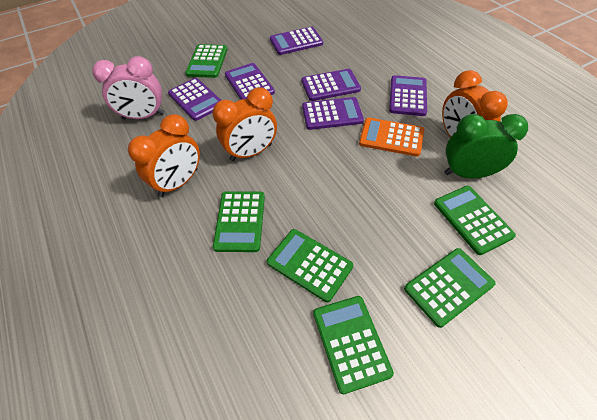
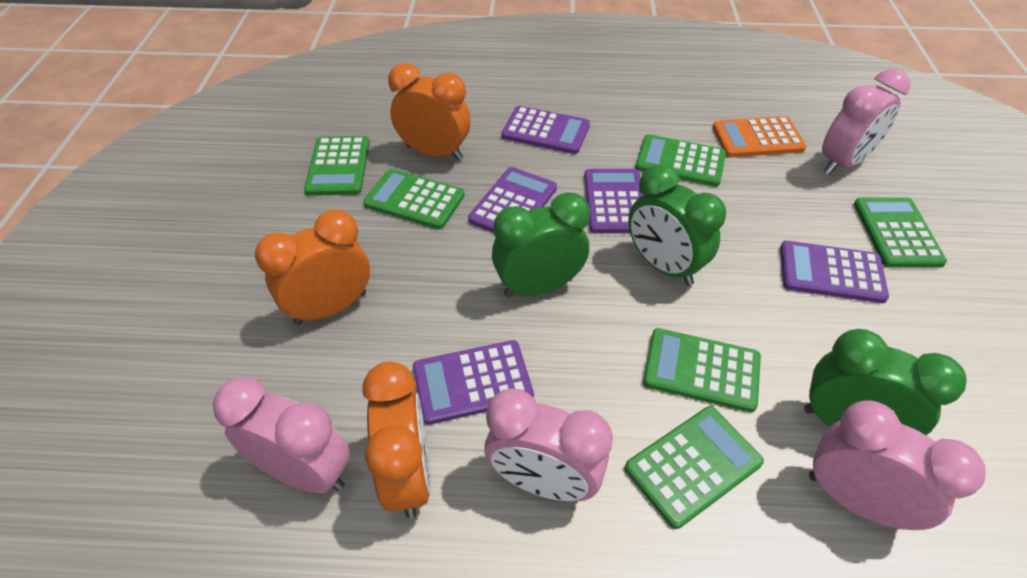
green clock: [444,114,528,179] = 1 -> [492,192,590,298] [628,164,726,286] [804,329,966,435] = 3
pink clock: [92,56,164,120] = 1 -> [213,377,350,494] [484,388,613,502] [809,400,986,530] [822,69,910,175] = 4
purple calculator: [168,78,221,121] [225,63,275,100] [270,27,323,55] [302,69,361,101] [302,97,364,130] [389,75,427,116] = 6 -> [413,340,534,425] [468,167,557,233] [502,106,590,154] [584,169,644,233] [780,241,889,303] = 5

